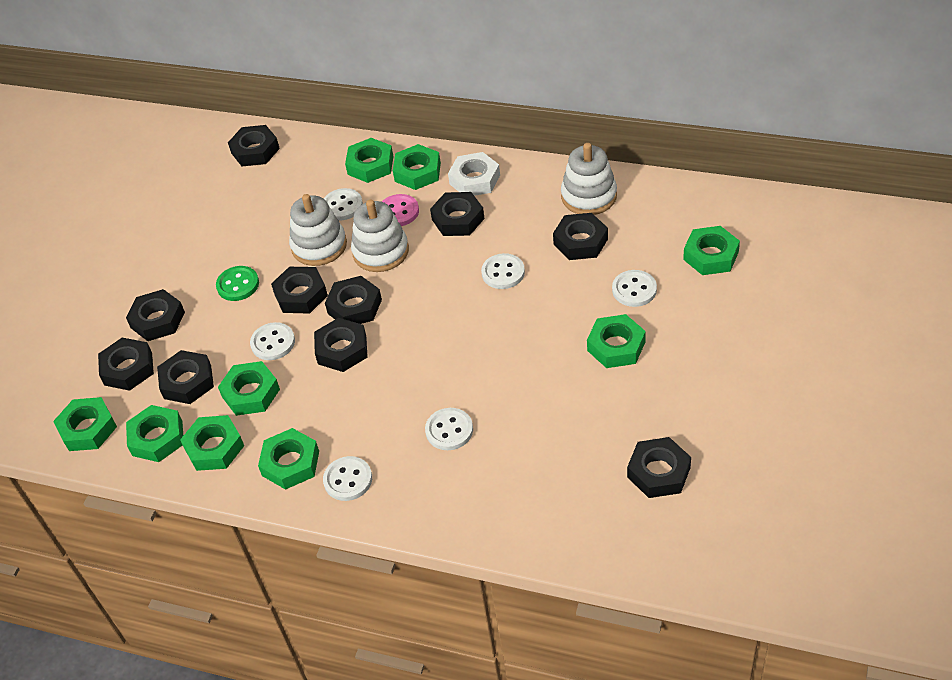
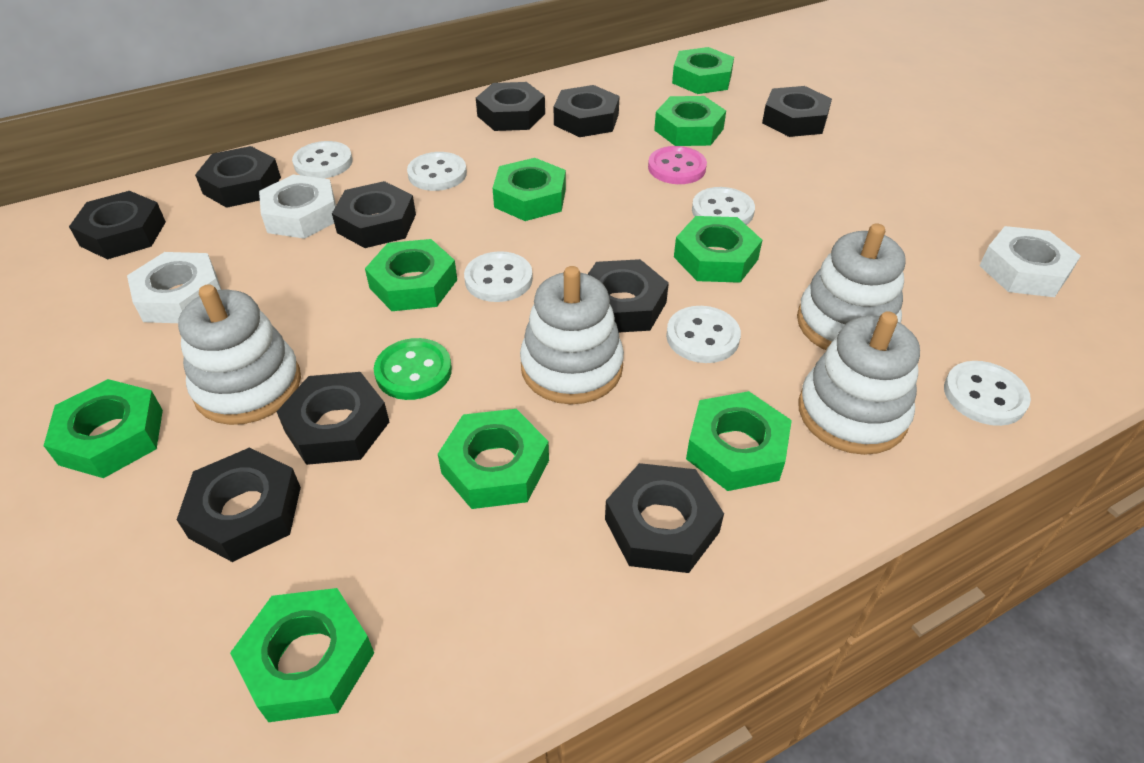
white nut: [448,152,500,196] = 1 -> [127,252,221,323] [259,174,336,239] [979,226,1081,297] = 3
white stacking toy: [289,194,347,266] [351,200,409,272] [561,143,617,215] = 3 -> [178,284,301,425] [520,266,624,404] [797,224,906,350] [798,312,920,455] = 4

